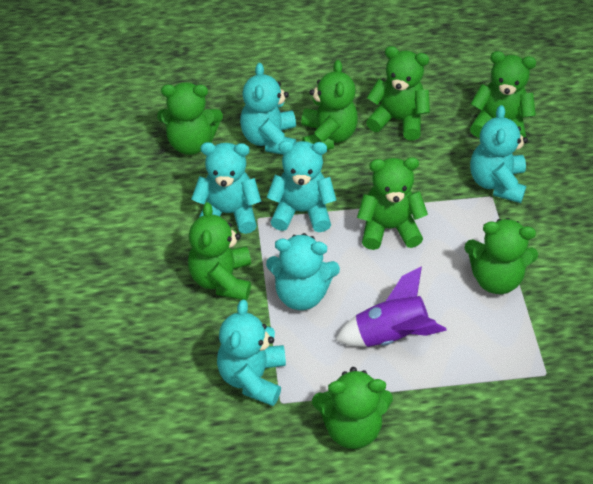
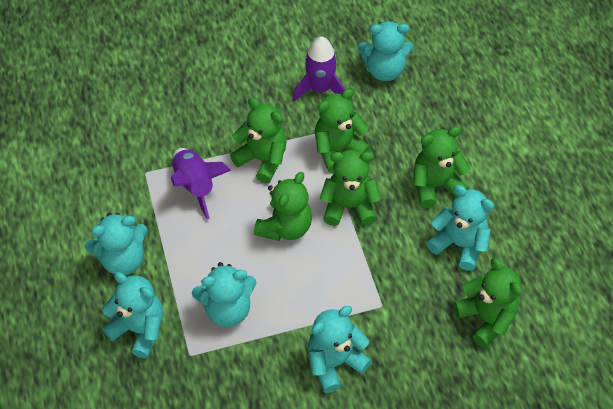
green teddy bear: [157,82,223,155] [188,202,251,301] [301,60,358,150] [312,367,393,449] [357,157,428,250] [366,46,430,140] [464,218,538,294] [470,51,536,138] = 8 -> [230,98,287,184] [254,172,312,241] [315,89,370,173] [320,150,382,226] [413,127,471,208] [453,258,522,348] = 6
purple rocket: [335,267,447,347] = 1 -> [171,148,231,219] [293,37,346,102] = 2

